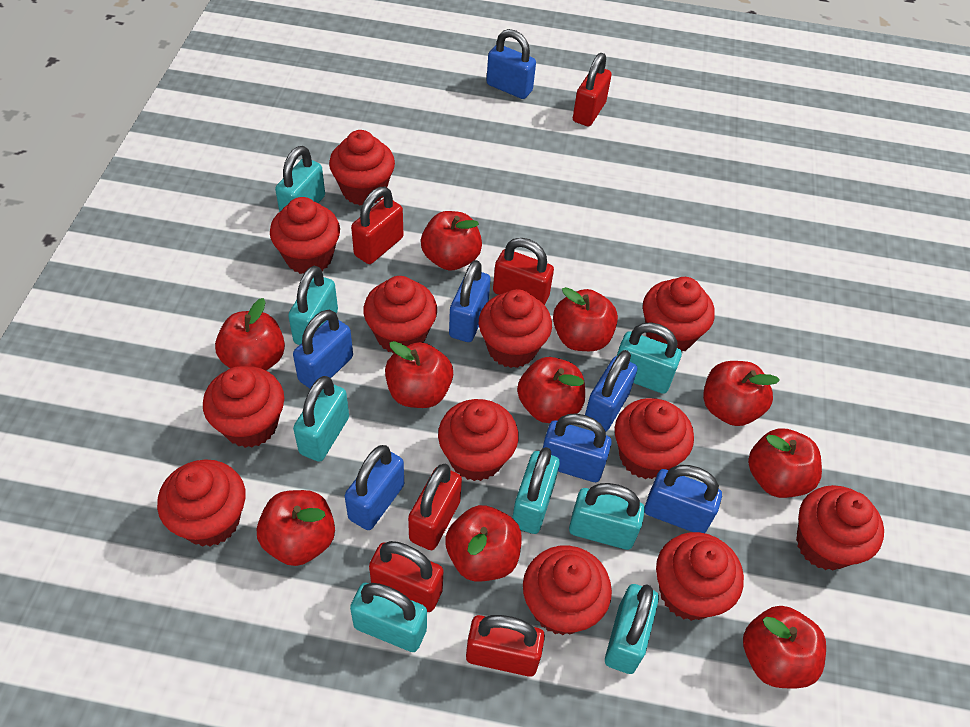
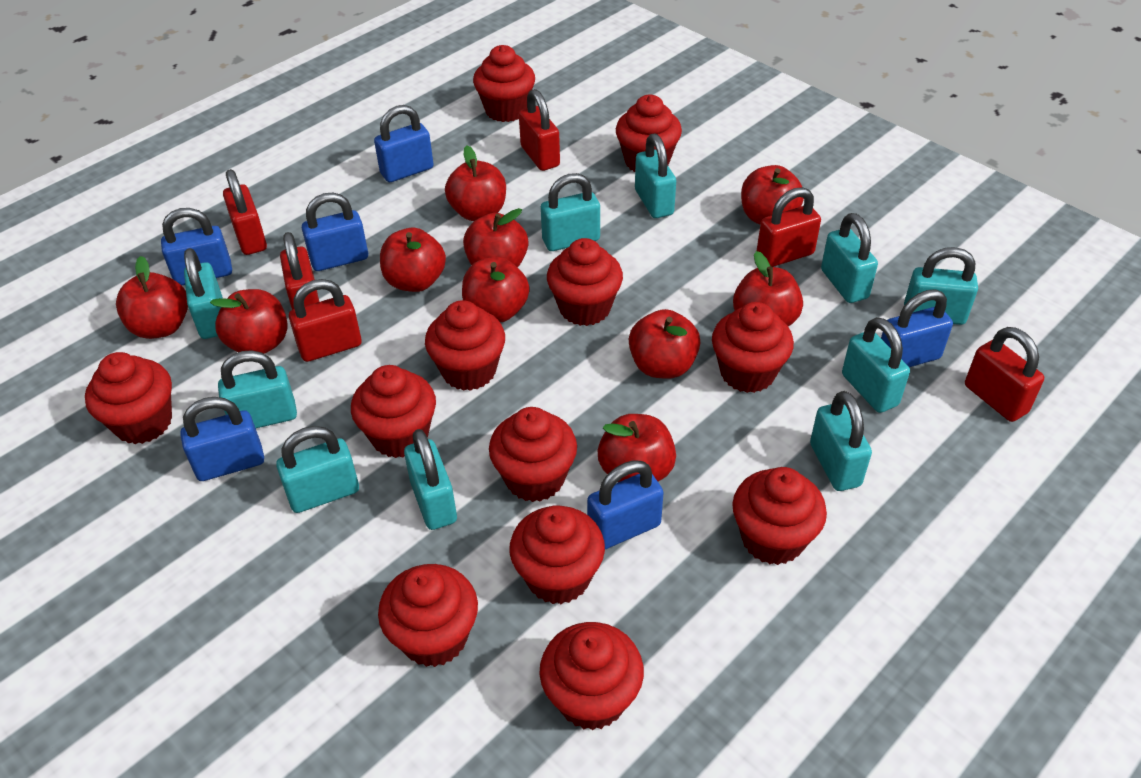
blue padlock: [293,310,353,389] [345,445,404,530] [449,260,491,342] [486,29,536,99] [543,413,612,482] [585,350,637,431] [644,465,722,533] = 7 -> [161,208,232,286] [180,397,264,481] [302,193,368,271] [374,105,434,182] [587,460,664,549] [881,290,953,367] = 6
turquoise padlock: [275,146,325,212] [288,266,338,345] [293,376,349,462] [350,583,427,652] [512,447,560,534] [569,483,645,550] [605,584,659,674] [617,322,682,394] = 8 -> [184,248,223,339] [218,350,297,428] [276,426,359,513] [404,429,457,530] [541,173,600,251] [635,134,676,218] [810,391,872,491] [821,213,878,303] [842,317,910,413] [904,247,978,325] = 10

